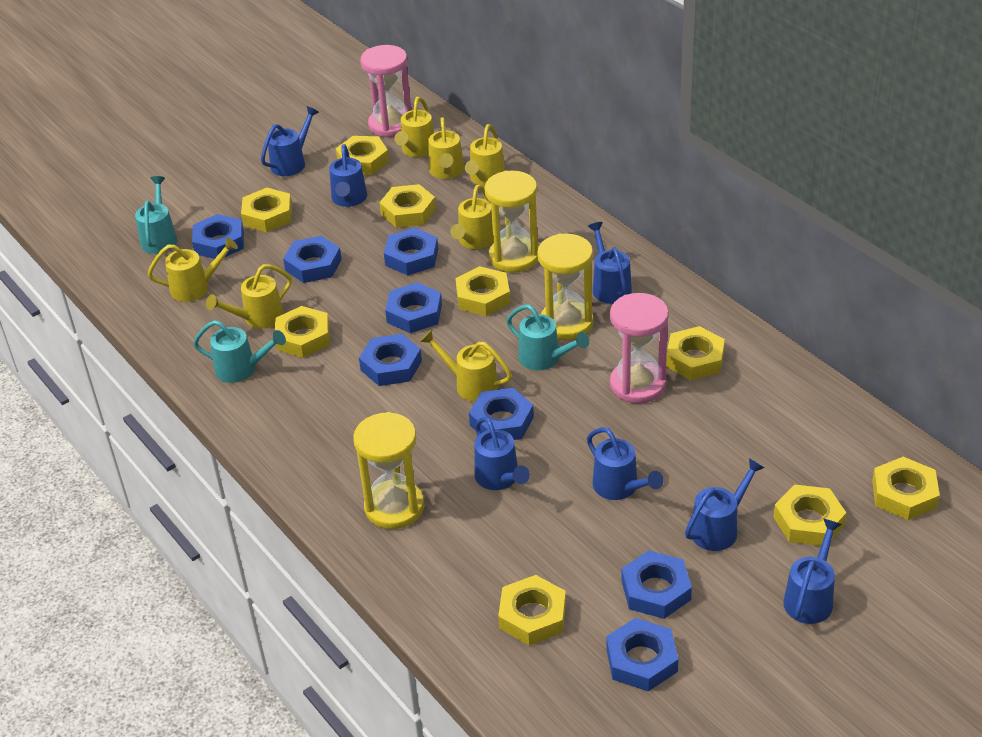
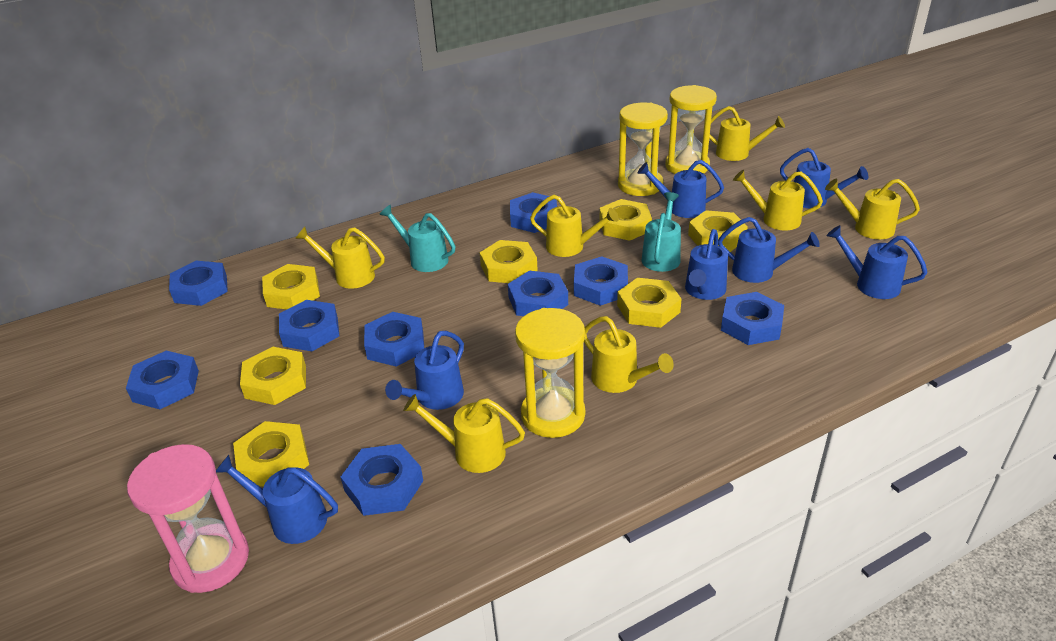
blue nut: [192,214,244,259] [283,236,342,283] [359,334,422,386] [384,228,438,276] [385,282,442,333] [469,388,534,440] [606,618,678,691] [622,550,692,619] = 8 -> [126,351,199,409] [169,261,228,306] [279,300,339,351] [341,444,423,516] [364,312,424,367] [508,271,568,316] [510,192,557,233] [574,256,628,306] [721,292,784,345] = 9
pink hourglass: [360,45,411,138] [610,293,669,404] = 2 -> [127,444,249,593] = 1
turquoise watering can: [135,176,177,254] [193,320,286,383] [506,304,589,370] = 3 -> [379,205,455,272] [641,192,681,272] = 2
yellow nut: [241,188,292,232] [275,306,330,358] [336,136,389,175] [379,184,436,228] [455,266,510,316] [498,575,566,645] [666,326,725,380] [773,484,846,546] [872,457,940,520] = 9 -> [233,421,309,487] [240,347,306,405] [262,264,320,310] [480,240,538,283] [600,199,652,241] [617,278,682,328] [688,210,748,252] = 7

